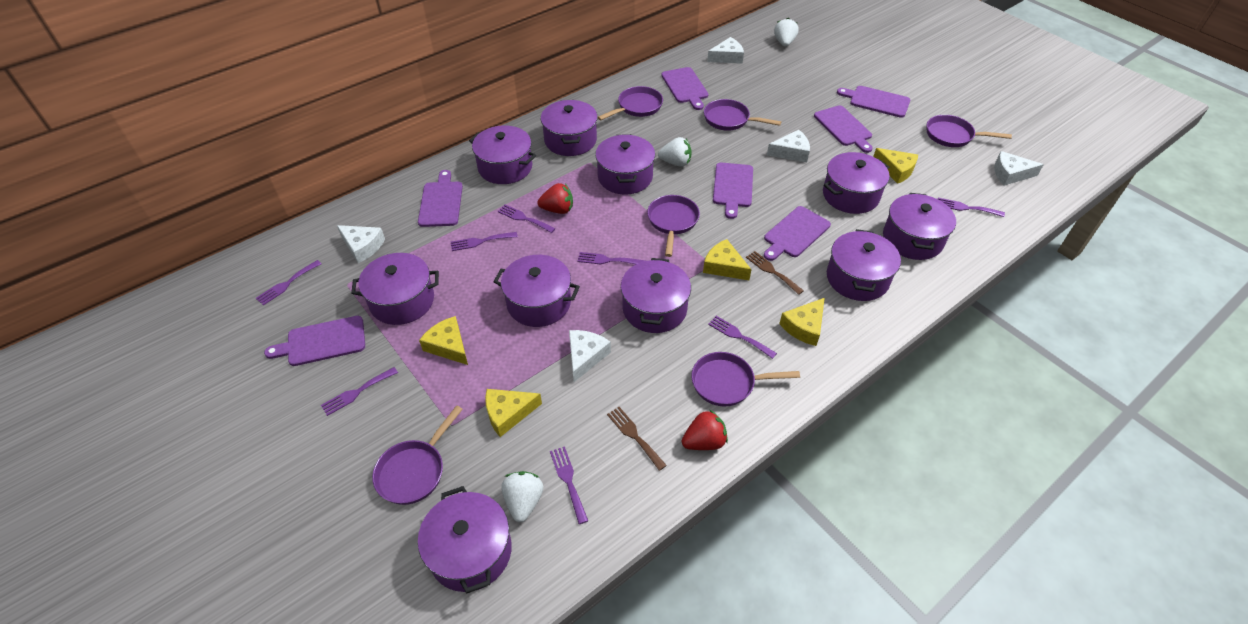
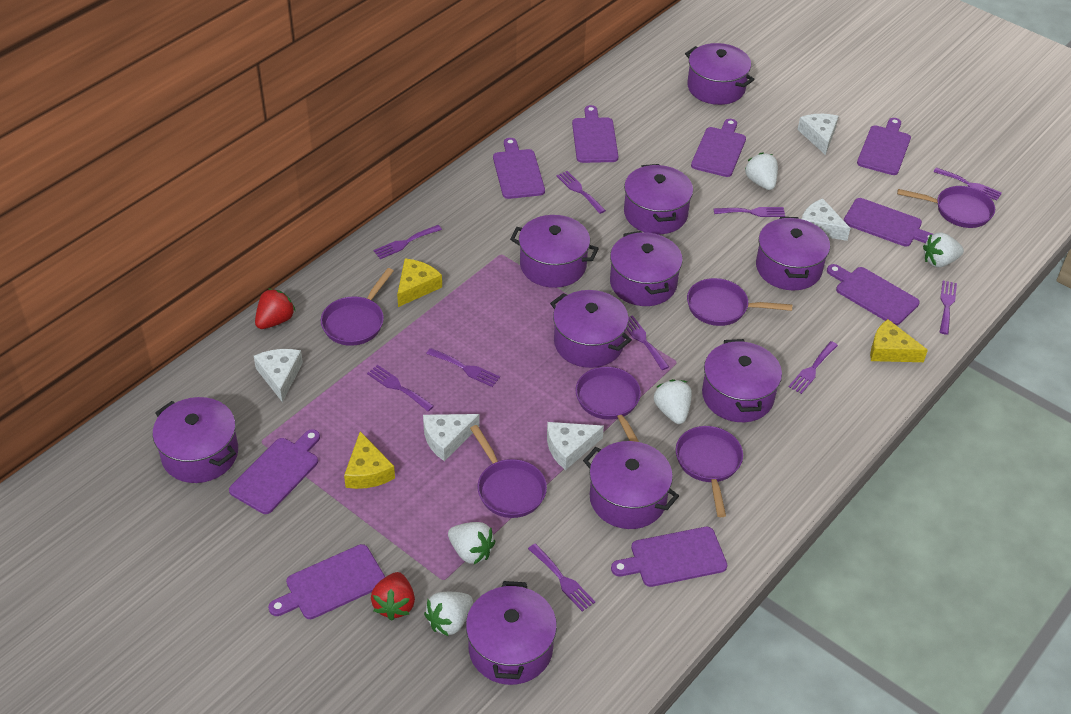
brown fork: [607,407,667,471] [746,251,804,295] = 2 -> none = 0
purple cutting board: [264,316,365,366] [418,170,463,227] [661,67,708,110] [713,162,753,219] [764,206,831,261] [814,105,873,153] [837,86,911,118] = 7 -> [229,429,320,514] [268,544,385,619] [493,138,545,199] [572,105,618,163] [611,527,727,587] [691,119,746,177] [827,264,920,325] [844,198,933,247] [857,118,911,175] = 9
purple fork: [256,260,322,306] [321,367,398,416] [451,232,518,251] [498,205,556,233] [550,446,588,524] [577,252,645,264] [708,316,777,359] [938,198,1005,217] = 8 -> [367,365,434,411] [373,225,442,259] [426,348,500,387] [528,544,595,611] [557,171,606,214] [627,315,669,370] [714,207,785,217] [789,341,838,394] [933,167,1002,201] [940,281,957,335] = 10
white strawberry: [501,471,544,522] [658,137,692,167] [774,18,799,46] = 3 -> [424,592,473,636] [448,522,495,564] [654,379,692,424] [745,152,778,190] [923,232,964,267] = 5
yellow cheese: [419,316,468,365] [485,389,542,437] [703,239,752,280] [779,298,825,346] [873,148,918,184] = 5 -> [344,431,395,489] [397,259,442,307] [870,319,928,362] = 3

